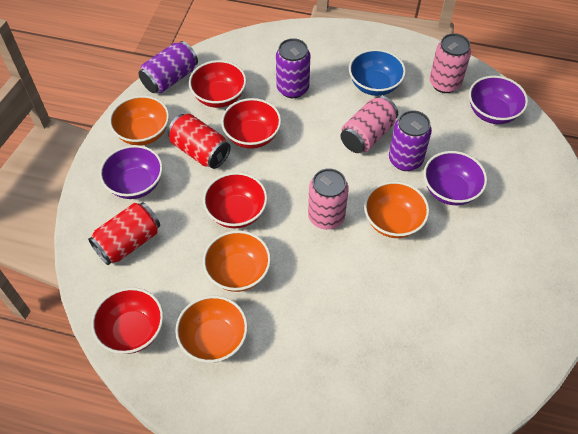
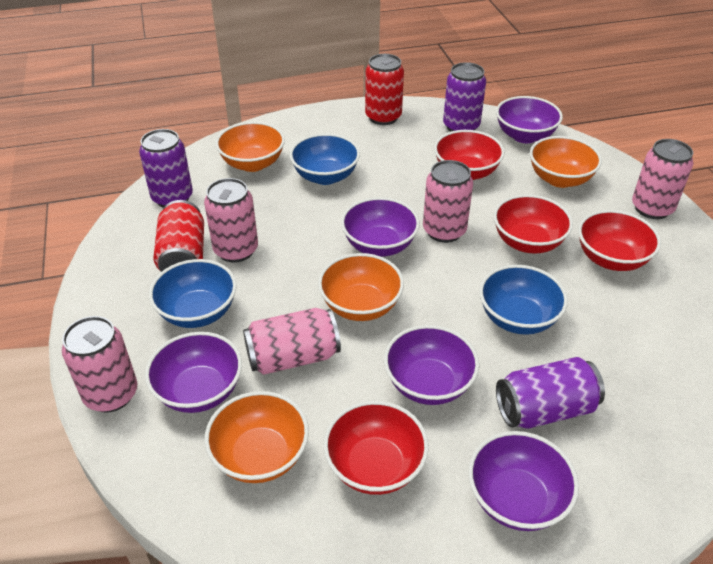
blue bowl: [349,49,406,96] = 1 -> [149,259,237,328] [289,133,360,185] [479,265,568,335] = 3
pink can: [308,168,349,230] [341,96,398,153] [430,33,471,93] = 3 -> [62,316,137,413] [204,178,258,263] [243,308,341,375] [423,160,473,243] [632,139,693,219] = 5
purple bowl: [99,145,163,199] [424,151,487,205] [469,76,528,124] = 3 -> [145,332,242,413] [341,197,420,257] [384,325,479,405] [468,431,579,531] [496,96,563,143] = 5

